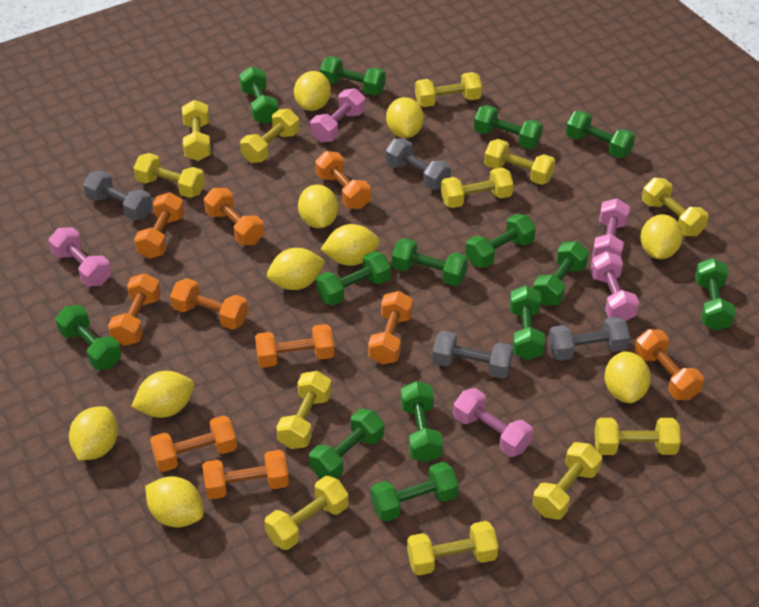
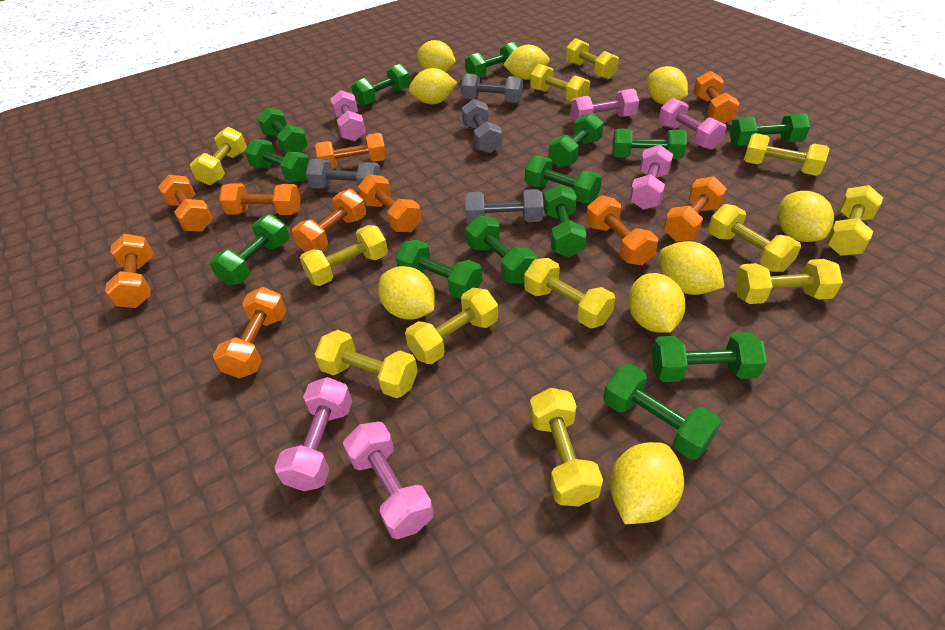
pink dumbbell: [49,227,111,287] [310,88,365,143] [453,388,533,457] [590,251,639,321] [592,198,630,257] = 5 -> [274,377,352,491] [330,90,366,141] [343,422,434,539] [571,89,639,123] [630,145,673,210] [659,98,727,150] = 6
yellow lemon: [69,406,118,461] [131,371,194,418] [145,476,204,527] [267,248,325,290] [294,71,331,111] [298,185,338,228] [320,224,380,266] [386,97,424,138] [604,351,651,403] [640,214,683,259] = 10 -> [378,266,435,320] [409,68,457,104] [417,40,456,72] [503,45,550,80] [610,442,684,524] [628,273,686,333] [647,66,688,104] [659,241,724,295] [777,191,834,242] = 9

